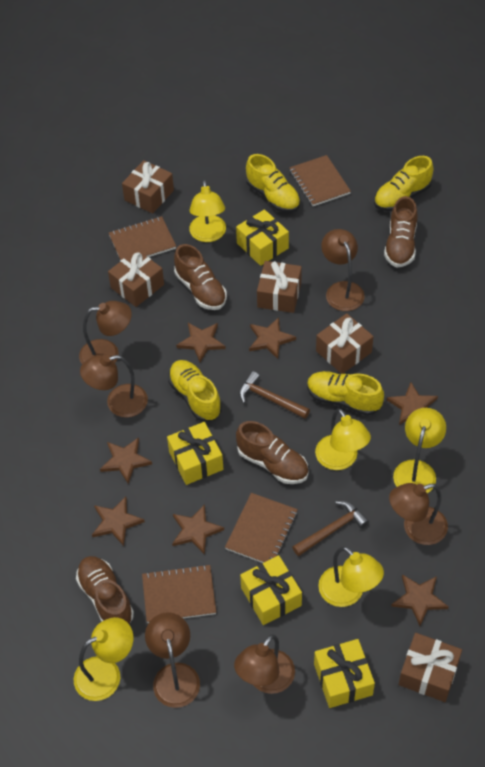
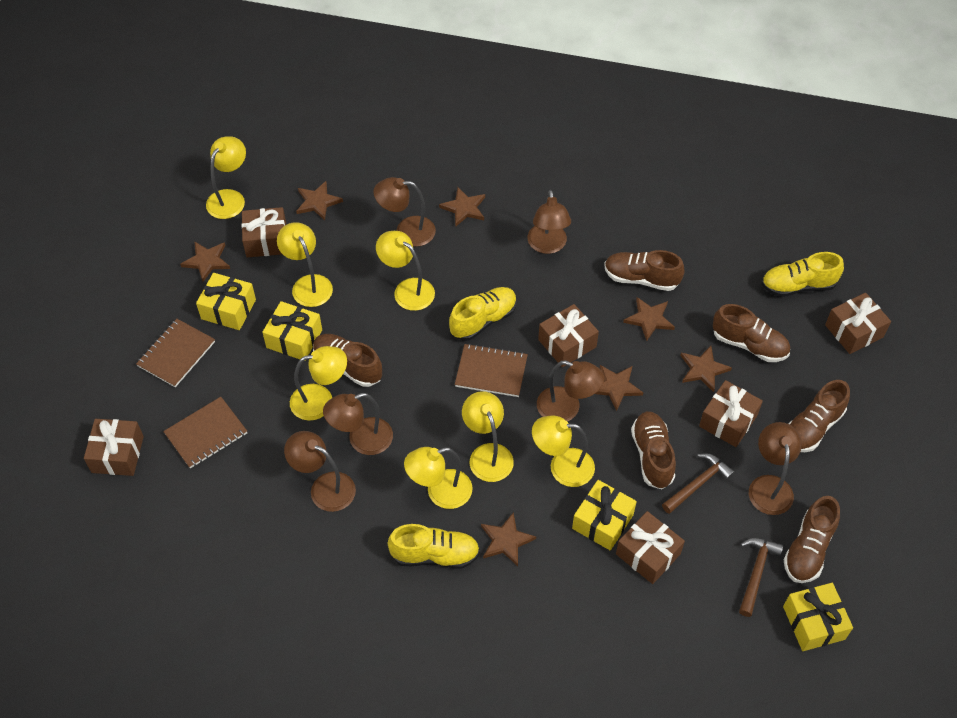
brown gift: [108,249,164,307] [122,160,174,214] [257,261,302,313] [316,313,374,374] [399,633,462,702] = 5 -> [84,419,144,476] [241,207,287,257] [538,304,599,367] [616,511,685,584] [699,380,763,447] [825,293,891,354] = 6
brown notebook: [109,216,176,260] [142,564,216,623] [225,493,298,563] [290,155,351,206] = 4 -> [136,319,215,387] [163,397,247,469] [455,344,528,397] = 3
brown shoe: [76,556,134,624] [174,244,227,310] [236,421,309,484] [384,196,418,267] = 4 -> [313,334,382,387] [604,250,685,291] [631,411,676,489] [713,304,790,362] [784,496,840,583] [789,380,850,452] = 6
yellow lamp: [74,617,133,701] [189,180,226,242] [315,408,371,470] [318,547,384,607] [393,408,446,493] = 5 -> [206,136,246,219] [277,222,333,307] [290,346,347,421] [376,231,435,311] [404,447,472,509] [462,391,514,482] [532,416,595,487] = 7
yellow shoe: [168,360,222,422] [246,154,301,213] [307,371,384,416] [374,156,434,211] = 4 -> [388,524,480,569] [449,287,517,341] [761,252,844,297] = 3

